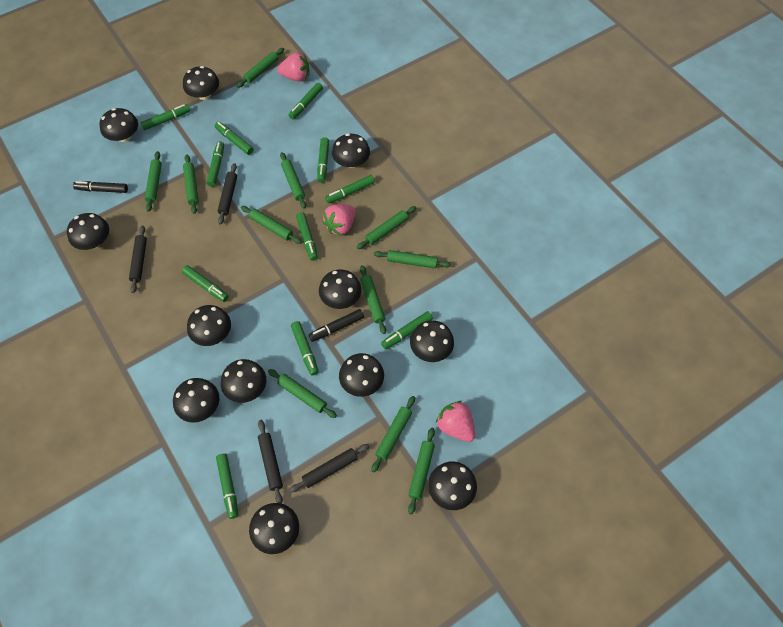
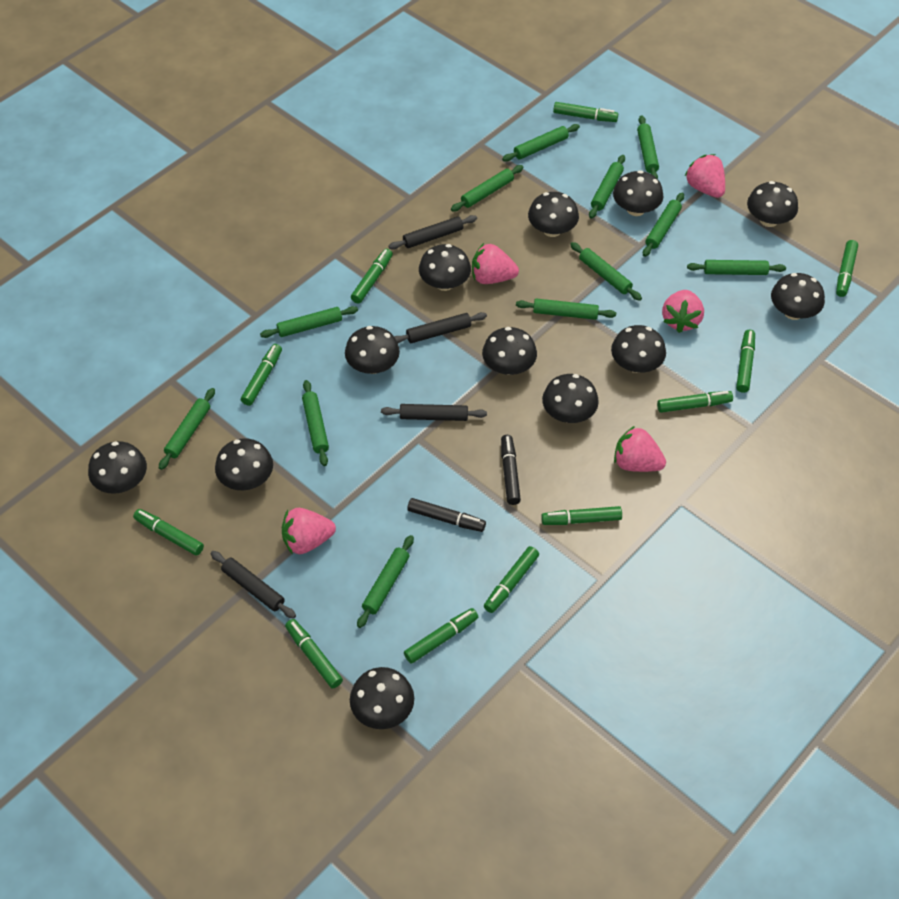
green rolling pin: [145,151,162,212] [183,155,199,214] [237,48,284,88] [241,206,302,244] [268,369,337,418] [280,152,306,209] [357,206,416,249] [360,265,386,334] [371,396,415,472] [374,250,451,268] [408,428,435,515] = 11 -> [159,388,215,470] [260,306,358,338] [302,380,329,466] [357,535,414,628] [451,165,524,212] [502,124,580,162] [516,299,616,320] [570,242,642,301] [589,155,625,219] [637,115,659,179] [643,193,684,257] [687,260,786,275] = 12
pink strawberry: [277,52,309,82] [322,204,356,236] [436,401,475,442] = 3 -> [282,508,336,554] [472,243,519,284] [614,426,666,472] [662,290,704,333] [684,154,725,198] = 5

